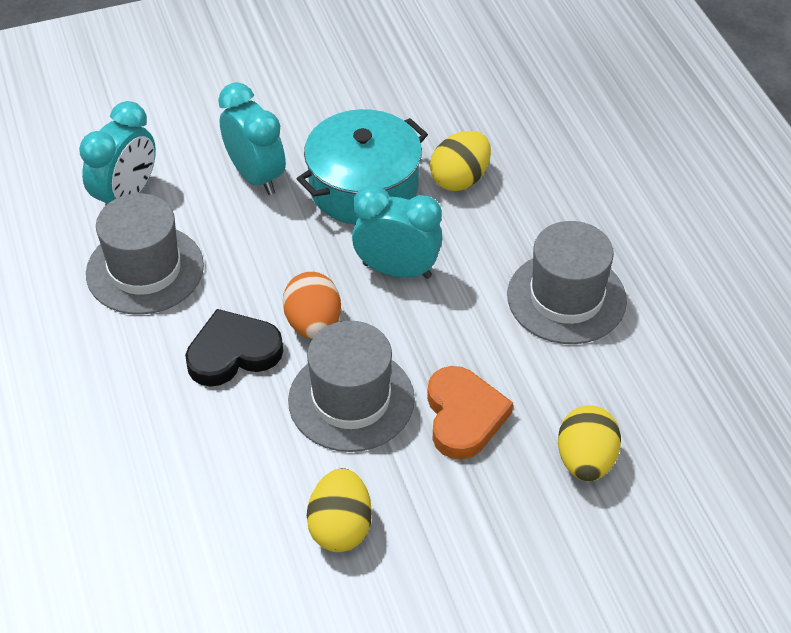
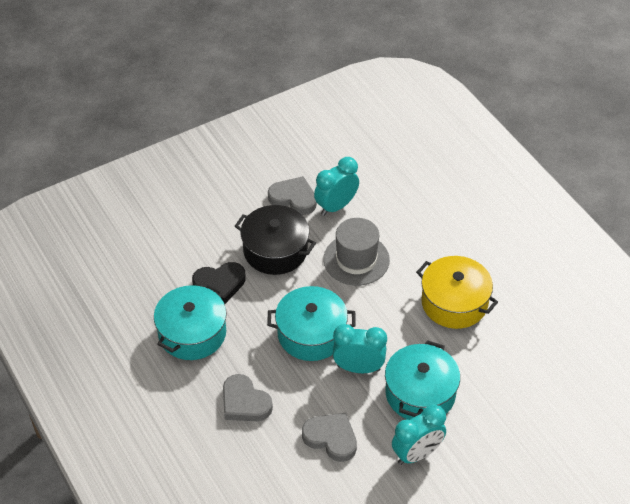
black pot: none = 0 -> [235,205,316,275] = 1
grey hat: [86,193,204,315] [288,321,415,452] [507,221,627,344] = 3 -> [324,218,390,286] = 1
grey heart: none = 0 -> [223,374,273,421] [268,176,317,215] [302,413,357,462] = 3
orange egg: [283,272,341,339] = 1 -> none = 0
orange heart: [427,366,513,459] = 1 -> none = 0
turquoise pot: [297,109,428,225] = 1 -> [154,284,227,360] [267,286,356,361] [385,340,460,420] = 3
yellow egg: [307,468,372,552] [430,131,491,191] [558,405,621,481] = 3 -> none = 0
yellow pot: none = 0 -> [416,256,498,329] = 1

